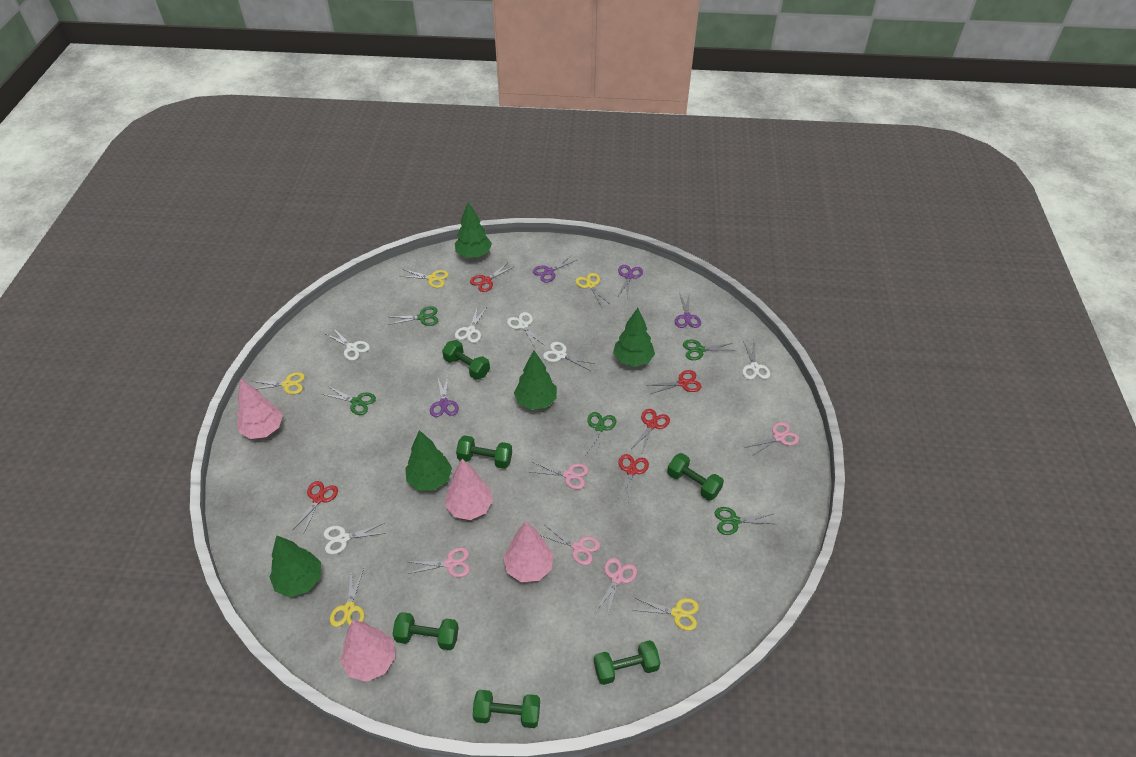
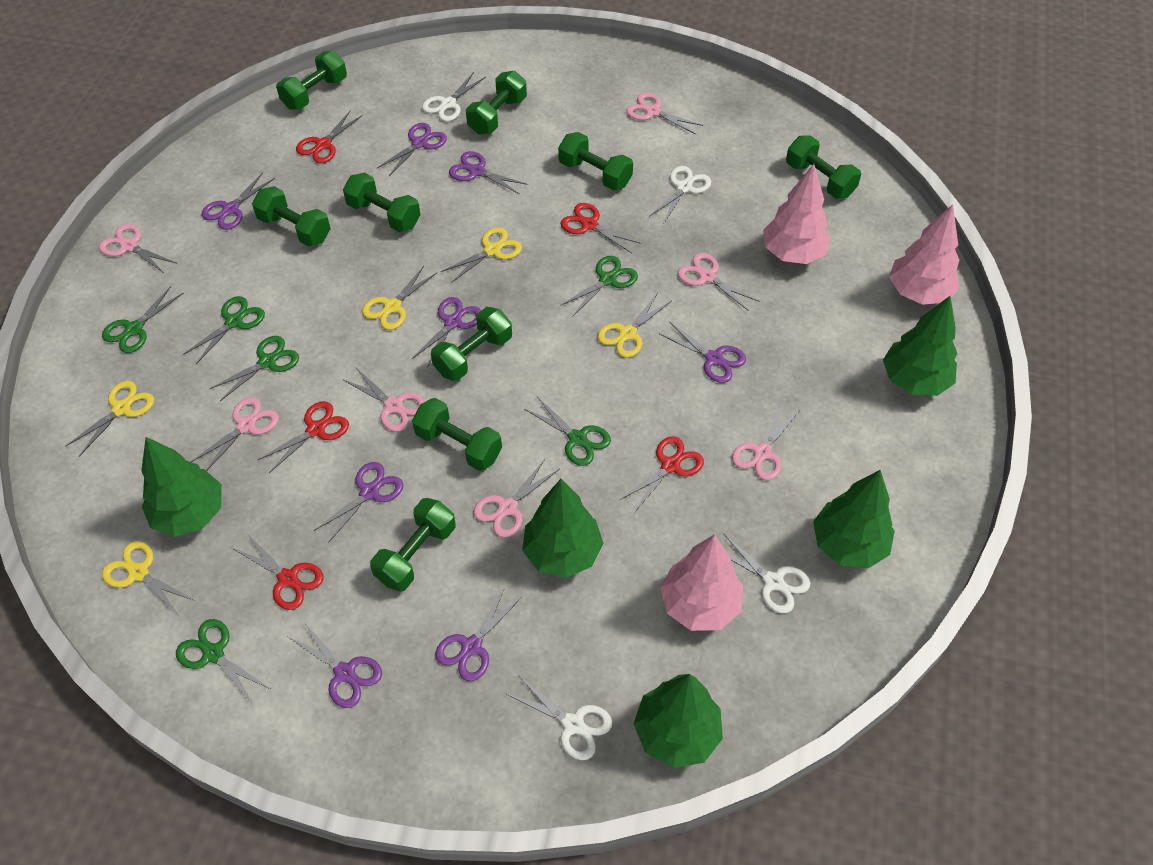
green dumbbell: [393,612,459,650] [442,340,490,380] [456,435,512,469] [473,690,540,728] [594,640,660,685] [667,453,724,501] = 6 -> [252,186,331,247] [276,51,347,110] [343,173,421,232] [370,498,455,592] [412,398,502,471] [431,307,512,381] [466,71,527,134] [558,132,633,190] [786,135,861,199] = 9
green scissors: [322,386,376,415] [388,306,438,326] [586,412,616,455] [683,339,736,360] [715,507,774,535] = 5 -> [102,286,183,353] [176,619,270,704] [183,296,265,364] [209,336,299,401] [524,397,611,466] [560,256,638,316] = 6
pink scissors: [408,547,470,577] [531,462,589,490] [540,525,600,565] [595,558,637,617] [745,422,799,456] = 5 -> [99,224,176,274] [191,397,279,471] [342,367,425,432] [473,459,560,538] [626,93,703,134] [678,253,760,311] [732,403,800,481] = 7
pink tree: [237,379,283,439] [340,620,395,682] [445,459,493,520] [503,521,553,582] = 4 -> [660,534,743,631] [763,164,831,264] [889,204,960,305] = 3
purple scissors: [430,376,459,417] [533,255,577,283] [617,265,643,298] [675,293,701,328] = 4 -> [201,172,275,230] [288,621,382,708] [314,462,403,543] [377,123,447,176] [412,297,481,367] [435,586,523,681] [449,151,528,194] [659,322,746,383] = 8
white scissors: [323,523,386,554] [326,328,370,361] [455,306,486,343] [507,312,545,348] [543,342,594,371] [742,341,770,380] = 6 -> [422,72,486,122] [505,675,612,760] [649,166,711,223] [724,534,810,613] = 4

